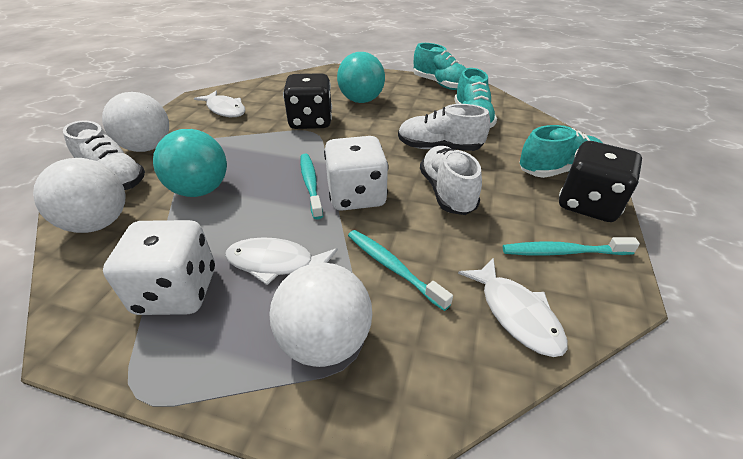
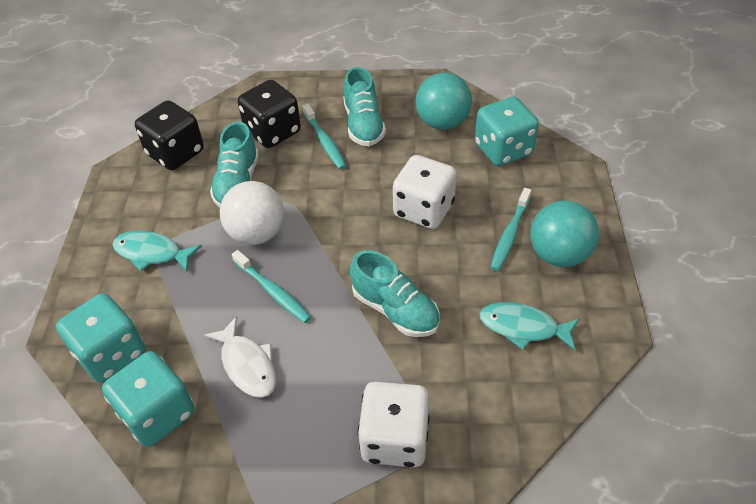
turquoise dice: none = 0 -> [56,293,145,383] [102,351,194,447] [475,97,539,166] = 3
turquoise fish: none = 0 -> [112,231,202,272] [479,302,579,351] = 2
white ball: [33,158,126,233] [102,92,169,152] [269,262,372,367] = 3 -> [220,181,284,245] = 1
white fish: [194,91,245,117] [225,237,338,285] [458,257,568,357] = 3 -> [204,316,276,398] = 1
white shoe: [63,121,145,190] [398,104,490,151] [420,146,482,215] = 3 -> none = 0

